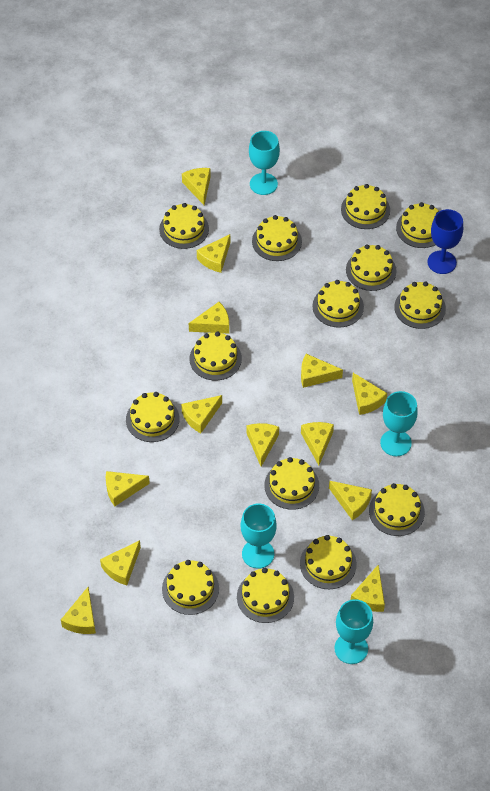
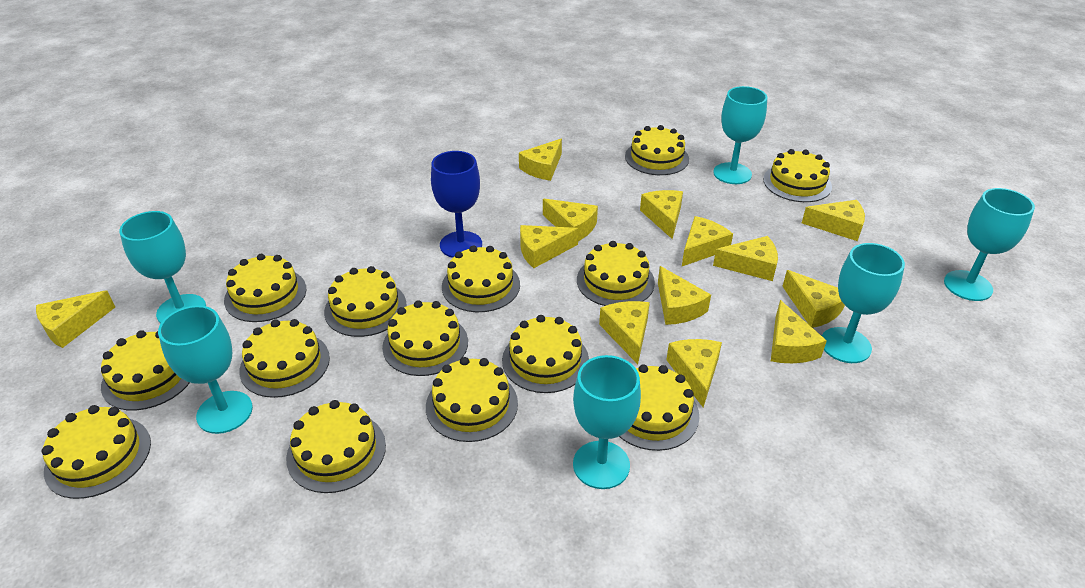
turquoise goblet: [241,503,277,569] [249,131,280,195] [335,599,373,664] [380,391,418,456] = 4 -> [119,211,206,323] [158,305,253,434] [573,355,641,489] [713,86,767,184] [822,243,905,363] [944,188,1035,301] = 6

